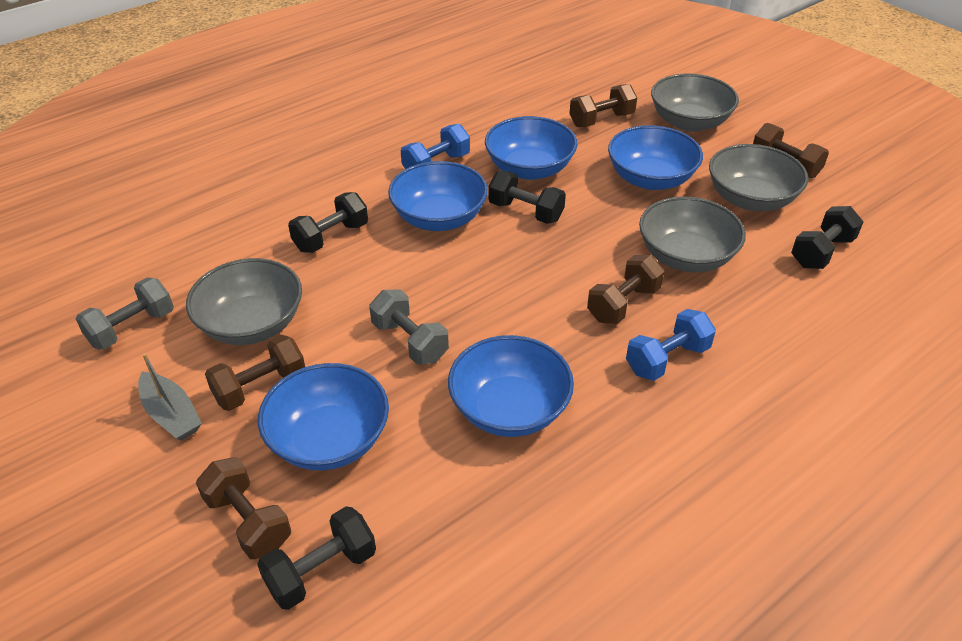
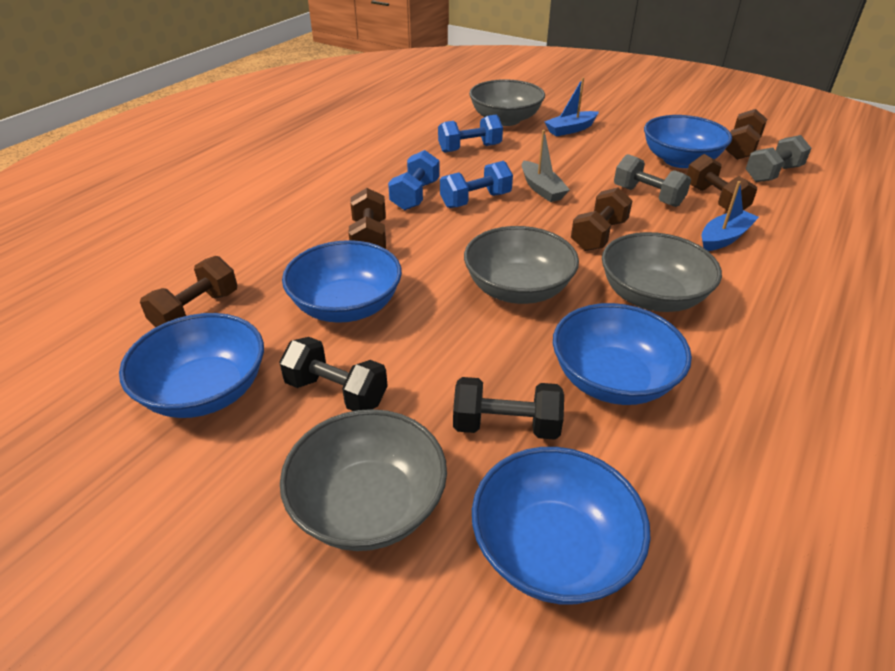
black dumbbell: [257,506,376,610] [288,192,368,253] [488,171,566,224] [791,206,864,269] = 4 -> [279,337,388,411] [453,377,564,440] = 2
blue boat: none = 0 -> [545,78,599,137] [701,181,759,251] = 2
blue dumbbell: [401,124,470,169] [626,309,716,381] = 2 -> [388,150,440,210] [438,115,503,153] [440,161,513,208] = 3

